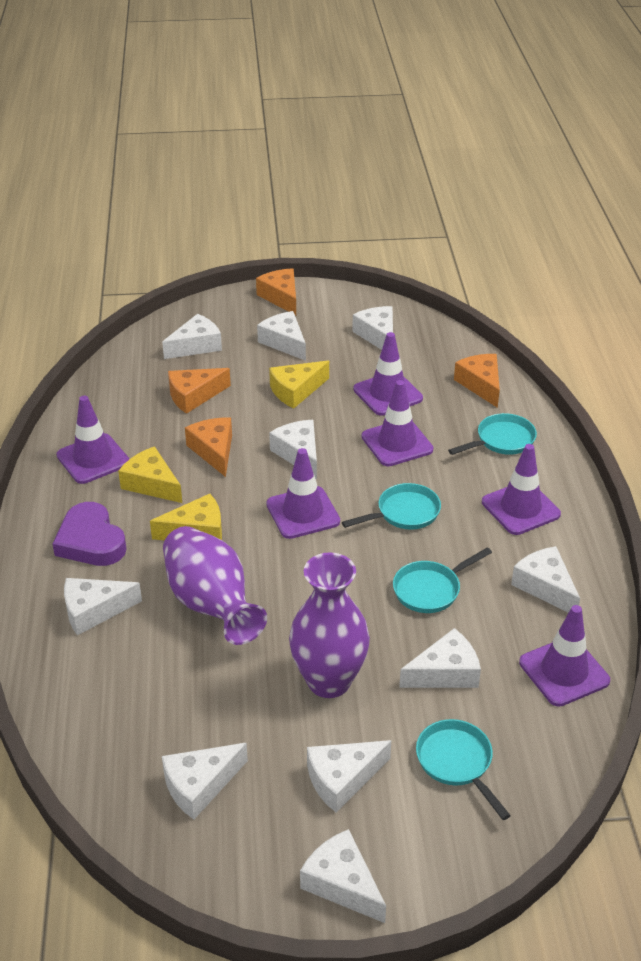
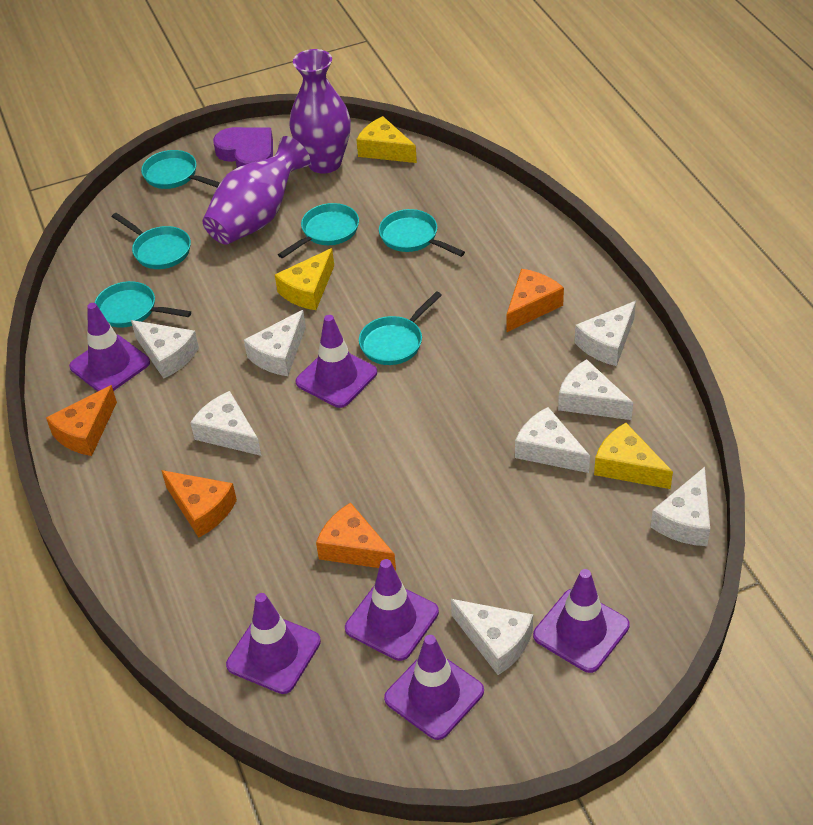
turquoise pan: [342,483,441,530] [393,547,492,613] [416,719,511,820] [448,413,537,455] = 4 -> [94,281,191,328] [112,213,191,269] [141,150,220,189] [278,203,359,258] [359,291,442,365] [379,209,465,257] = 6
white cheese: [64,578,142,635] [162,314,222,359] [162,743,248,819] [257,311,306,361] [269,420,317,479] [300,829,386,923] [307,740,391,813] [352,306,393,350] [399,628,481,688] [511,546,580,613] = 10 -> [131,320,199,379] [190,391,261,456] [244,310,306,376] [451,599,533,675] [515,407,590,473] [558,359,633,420] [574,301,636,366] [651,467,710,546] = 8

